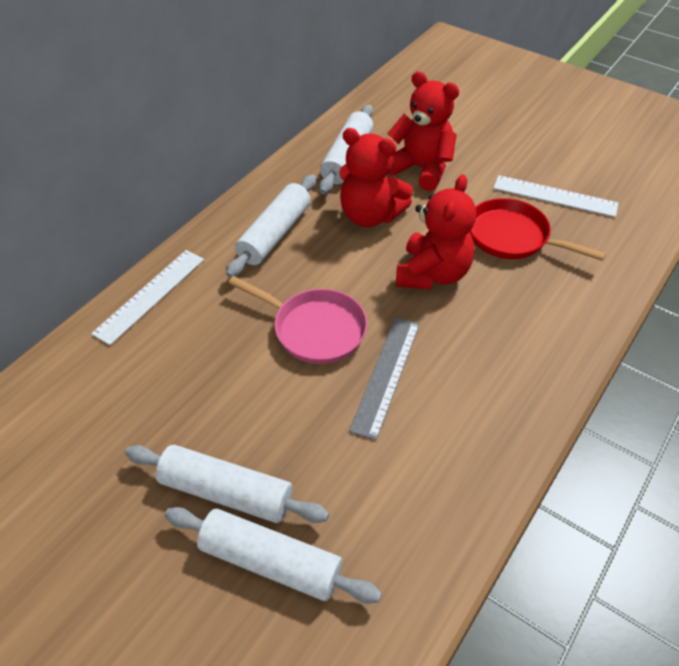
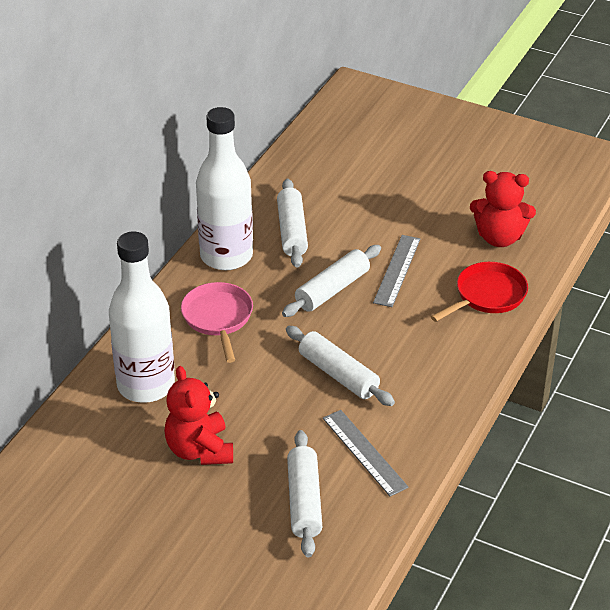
grey ruler: [349,317,420,440] = 1 -> [323,410,409,496] [373,235,420,307] = 2
red teddy bear: [339,128,413,227] [387,71,459,191] [396,174,476,290] = 3 -> [165,366,233,465] [470,171,536,247] = 2
white bottle: none = 0 -> [109,231,175,403] [196,107,253,270] = 2
white ruler: [91,250,204,345] [493,175,619,217] = 2 -> none = 0

